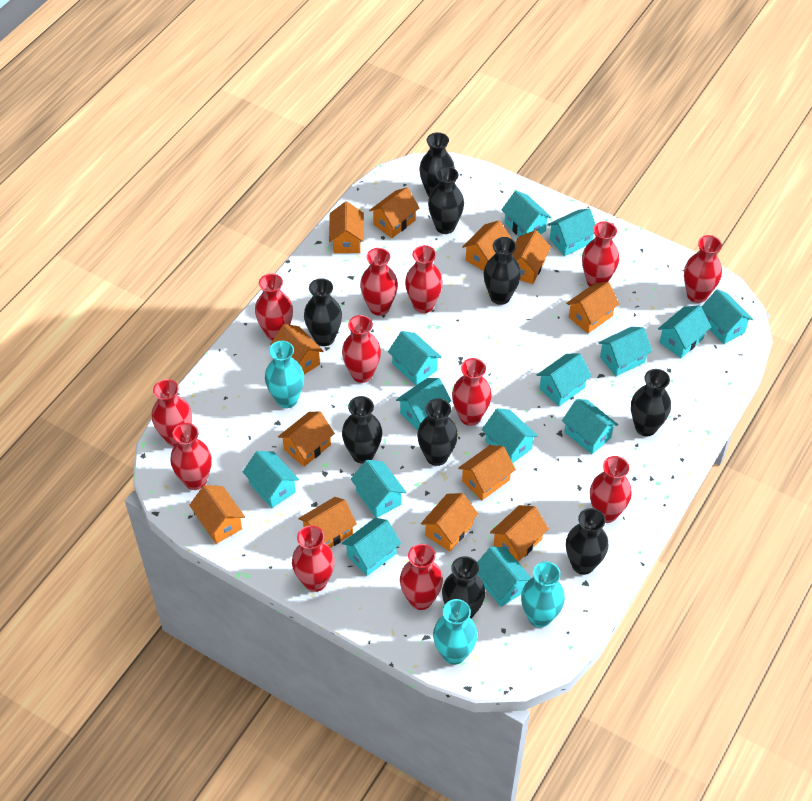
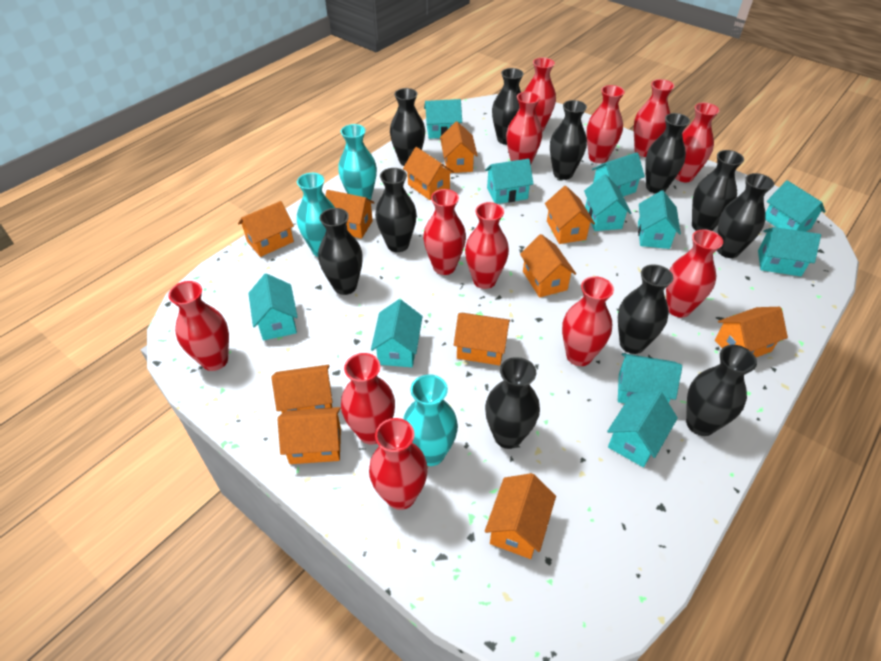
black vase: [304,278,342,346] [342,396,382,464] [417,398,458,466] [419,132,455,197] [428,166,464,234] [442,556,485,619] [484,237,521,305] [566,508,608,575] [631,369,671,436] = 9 -> [318,208,363,295] [375,168,417,252] [390,88,425,166] [485,357,540,449] [492,68,524,145] [550,100,587,180] [618,264,673,354] [645,113,690,194] [686,345,757,436] [692,150,744,231] [717,173,774,258] = 11
orange house: [189,485,245,544] [270,324,323,374] [278,411,335,467] [299,497,357,548] [329,201,364,253] [369,187,419,238] [421,493,478,552] [458,445,516,501] [462,220,512,271] [490,505,549,562] [512,230,551,284] [566,282,619,333] = 12 -> [238,201,294,257] [271,365,332,413] [277,407,341,464] [325,190,374,239] [403,147,454,200] [440,122,478,173] [454,313,510,366] [485,473,556,559] [520,234,576,298] [545,186,595,244] [715,307,788,357] = 11
turquoise house: [243,451,299,508] [342,518,401,576] [351,459,406,518] [388,331,442,385] [396,378,451,430] [477,547,531,607] [482,408,538,463] [501,190,552,236] [537,353,592,406] [547,209,596,256] [562,399,618,454] [598,327,652,376] [658,305,711,358] [701,289,753,344] = 14 -> [248,273,298,340] [371,299,423,367] [424,99,462,139] [485,159,533,204] [584,174,631,231] [592,152,645,197] [607,391,678,467] [618,353,682,403] [638,190,681,249] [758,227,821,276] [765,180,826,232] = 11

